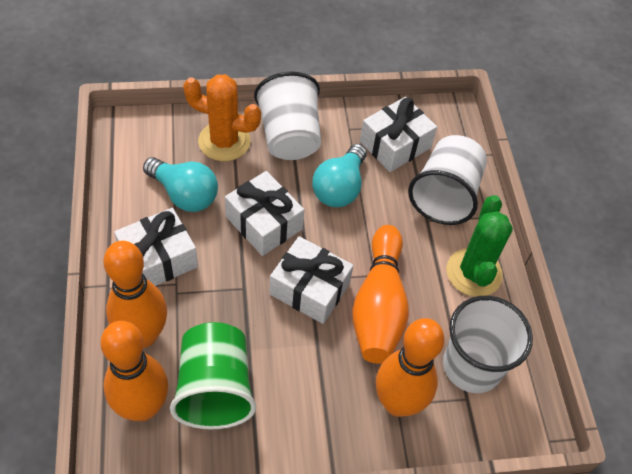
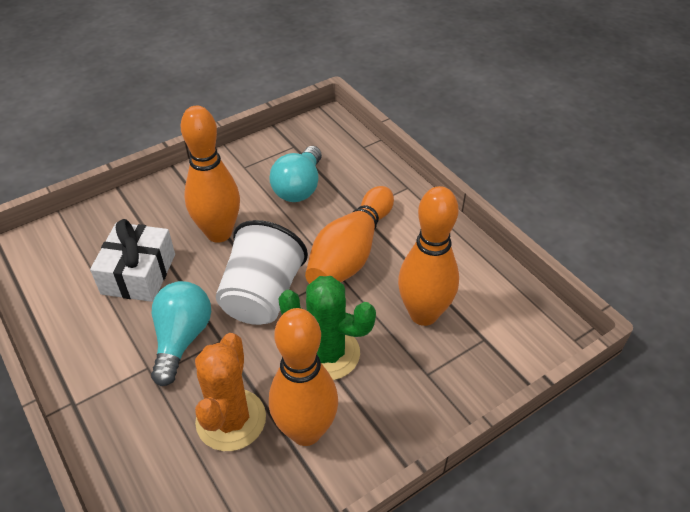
green cup: [170,322,256,429] = 1 -> none = 0
white cup: [254,72,321,160] [408,135,487,225] [443,296,533,393] = 3 -> [216,220,308,325] = 1
white gift: [114,208,198,286] [225,171,304,256] [269,236,353,324] [360,97,437,172] = 4 -> [90,219,175,302] = 1

